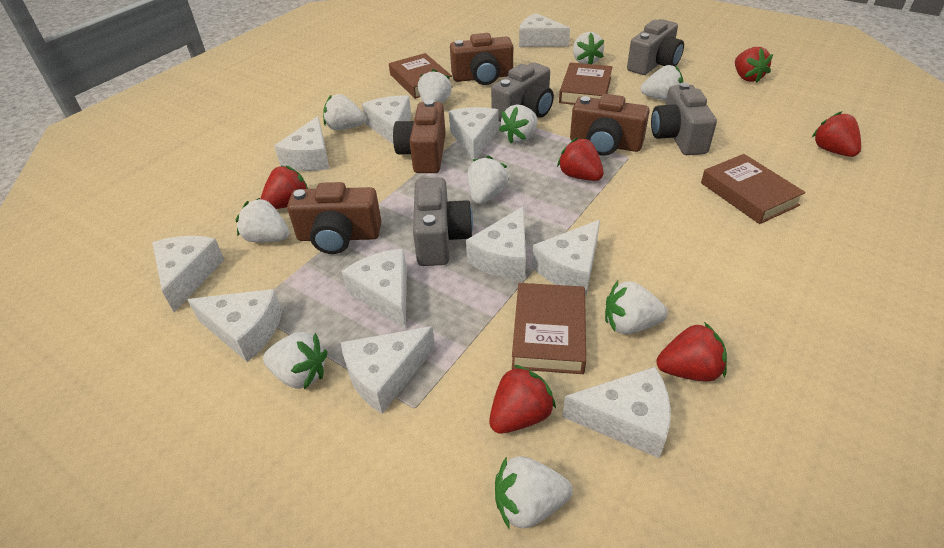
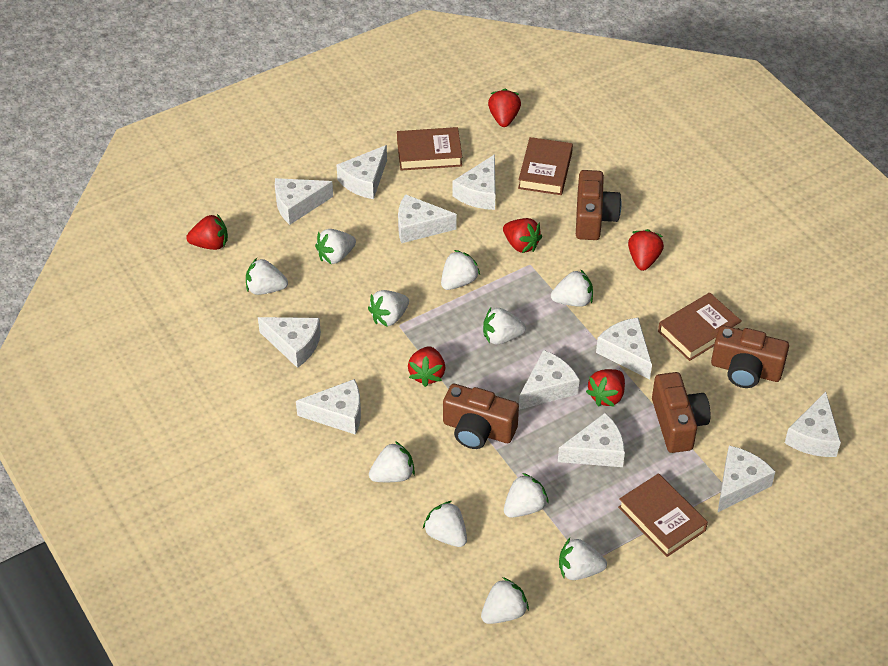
grey camera: [413,177,473,266] [491,62,554,122] [627,19,684,75] [651,82,717,155] = 4 -> none = 0
white strawberry: [235,198,289,242] [263,332,328,389] [323,94,366,130] [418,69,452,103] [468,156,509,204] [495,456,573,530] [499,104,537,143] [573,32,604,64] [605,281,668,334] [641,65,683,100] = 10 -> [246,258,288,295] [315,229,356,264] [368,290,409,327] [369,441,415,482] [423,501,467,547] [441,250,480,290] [481,577,529,624] [483,308,526,345] [504,473,549,518] [551,269,593,307] [559,538,607,580] = 11

